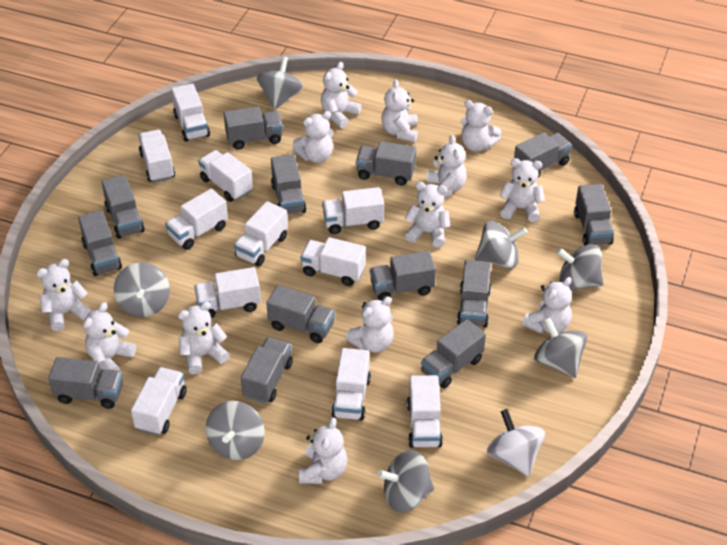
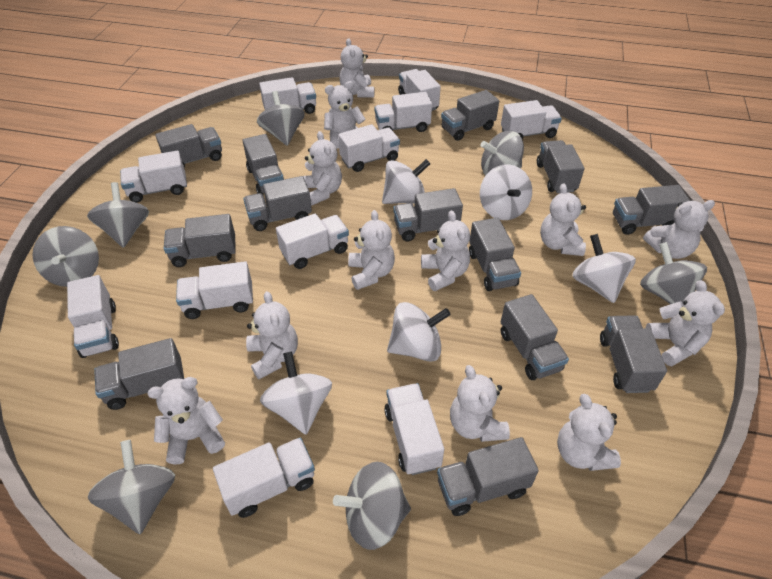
white spinning top: [487,409,545,477] = 1 -> [260,351,332,435] [382,159,430,204] [387,302,451,362] [480,164,532,220] [572,234,636,303] = 5
white teddy bear: [36,259,91,331] [84,302,136,371] [178,301,230,374] [292,111,333,163] [299,418,347,484] [321,62,362,128] [345,297,394,352] [381,79,418,142] [404,182,450,247] [427,135,467,198] [461,100,501,152] [499,158,545,222] [522,277,572,333] = 13 -> [147,377,225,465] [246,291,298,379] [303,131,342,205] [324,81,366,149] [340,38,374,98] [348,210,395,290] [421,210,470,291] [450,365,510,442] [540,184,586,256] [557,394,621,471] [643,200,715,259] [646,280,725,367] = 12

